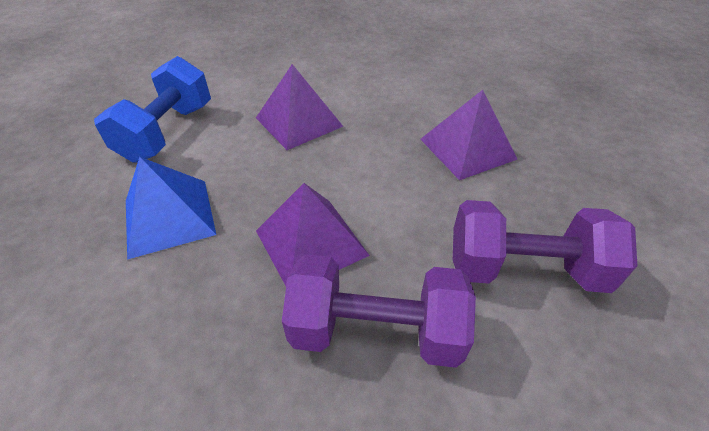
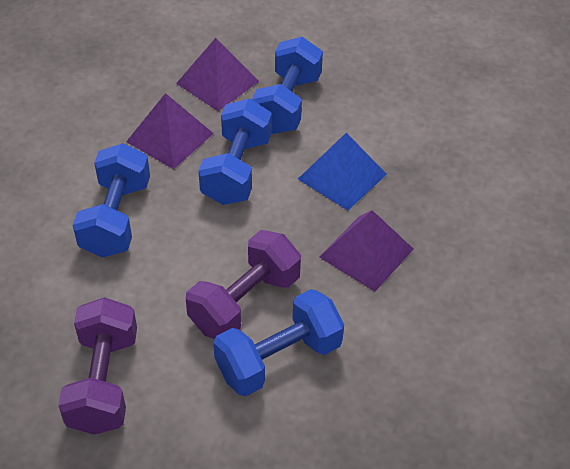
blue dumbbell: [94,56,211,163] = 1 -> [73,143,150,258] [198,99,272,205] [213,289,344,396] [252,37,323,134] = 4

